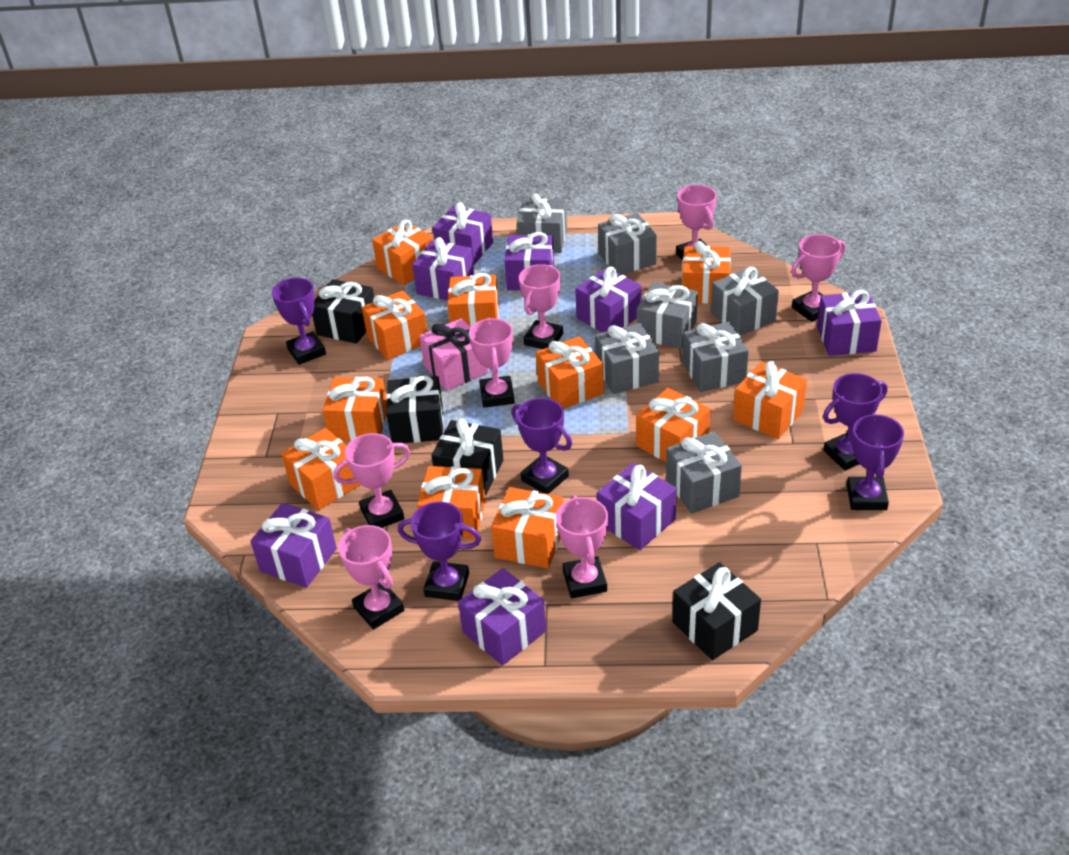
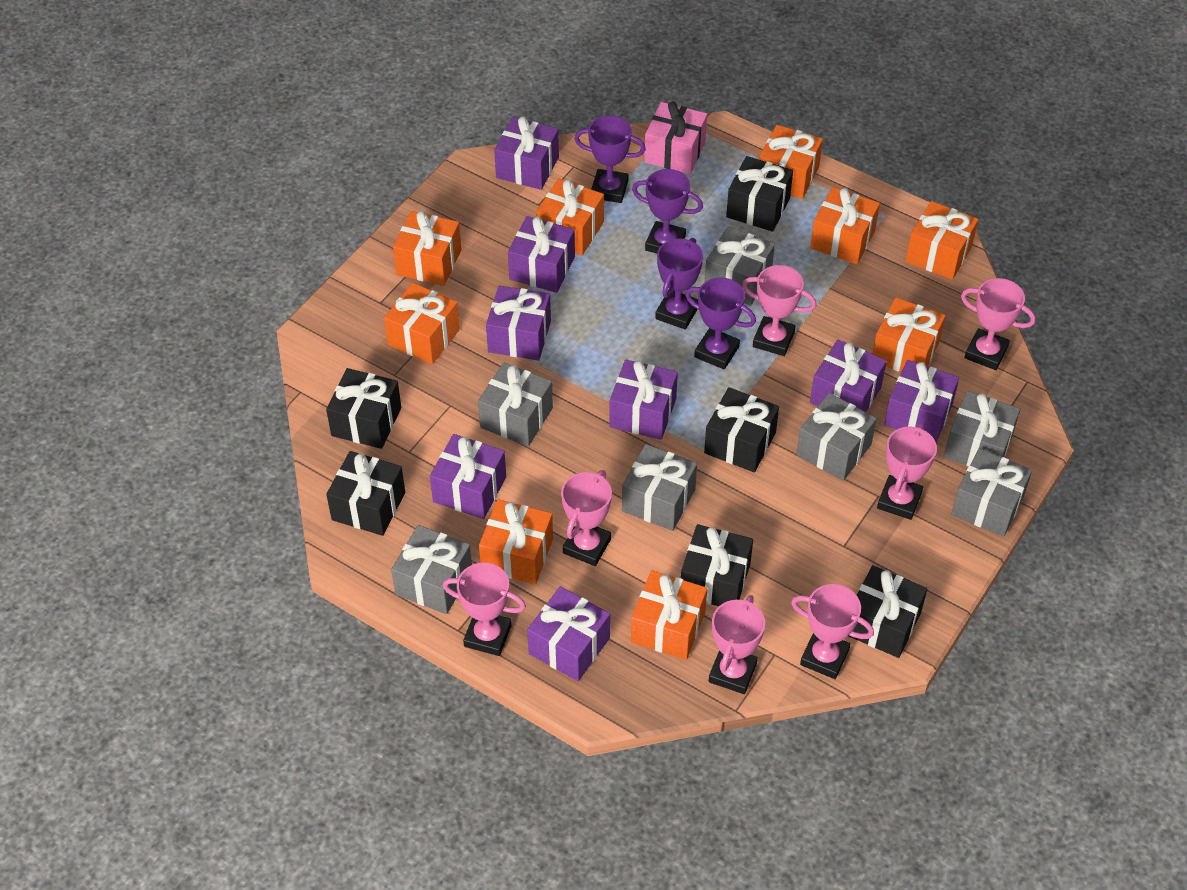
black gift: [312,279,374,344] [386,376,443,443] [431,418,504,496] [673,562,761,660] = 4 -> [326,368,401,449] [326,451,405,536] [681,524,753,606] [704,387,779,472] [726,156,793,232] [849,565,927,658] = 6
orange gift: [281,428,361,510] [323,377,387,442] [362,290,428,360] [372,220,434,285] [417,466,486,539] [447,273,499,327] [491,487,563,568] [536,336,604,409] [636,388,711,462] [682,241,731,304] [733,361,807,439] = 11 -> [384,283,460,364] [393,211,462,286] [479,499,553,585] [536,179,604,255] [631,570,707,660] [759,125,823,199] [810,187,880,264] [873,297,946,372] [906,201,979,280] = 9
purple trophy: [272,278,326,365] [398,502,481,601] [511,398,572,494] [823,373,888,470] [847,413,904,510] = 5 -> [574,116,646,203] [632,169,703,254] [655,238,703,330] [685,277,756,370] = 4

